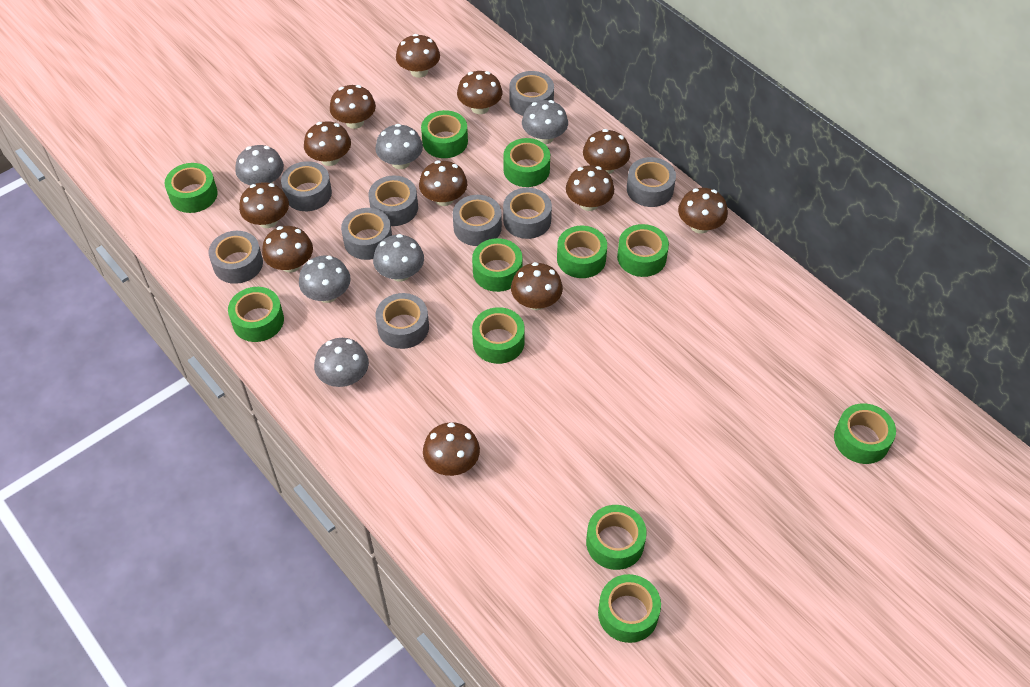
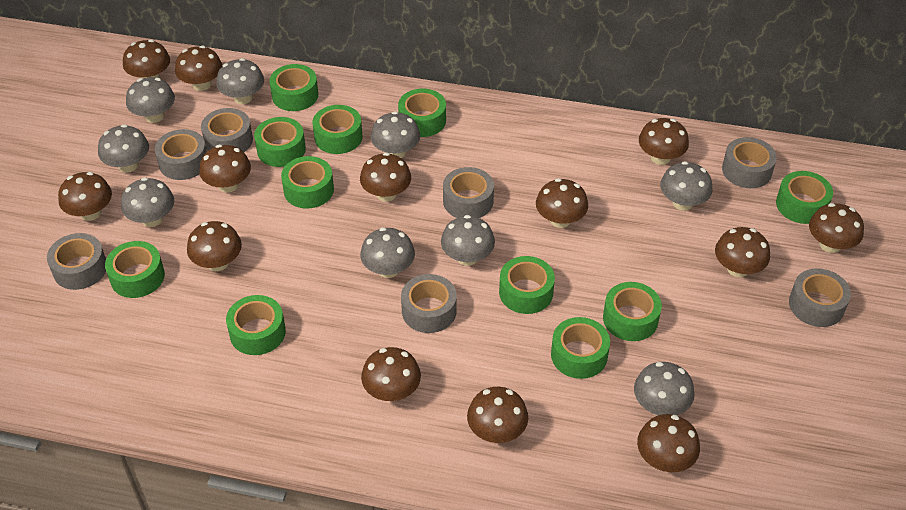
brown mushroom: [239,182,289,228] [262,226,313,273] [304,121,351,166] [330,85,376,129] [396,34,440,78] [419,160,467,206] [423,422,480,476] [457,71,502,114] [511,262,563,310] [566,165,614,211] [583,129,630,174] [678,188,728,234] = 12 -> [58,172,112,221] [123,39,170,79] [175,46,222,91] [187,221,242,271] [199,144,251,193] [360,152,411,202] [361,347,421,401] [467,387,528,443] [536,178,588,228] [637,414,700,472] [639,118,689,165] [715,227,770,277] [809,203,864,253] = 13
grey mushroom: [235,145,284,185] [299,256,351,303] [314,338,369,387] [373,234,424,282] [375,124,423,169] [522,100,568,144] = 6 -> [98,124,149,173] [121,177,174,227] [126,77,175,123] [216,58,264,104] [360,227,415,278] [371,111,420,158] [441,215,495,266] [634,362,695,415] [660,161,713,211] = 9
grey tape: [209,231,263,284] [281,161,332,211] [341,208,392,260] [368,176,418,226] [376,293,429,349] [453,195,502,246] [503,188,552,239] [509,71,554,116] [627,157,676,207] = 9 -> [47,233,106,290] [155,129,207,180] [201,108,253,152] [401,274,457,333] [443,167,494,218] [722,137,777,188] [789,268,851,327] = 7

